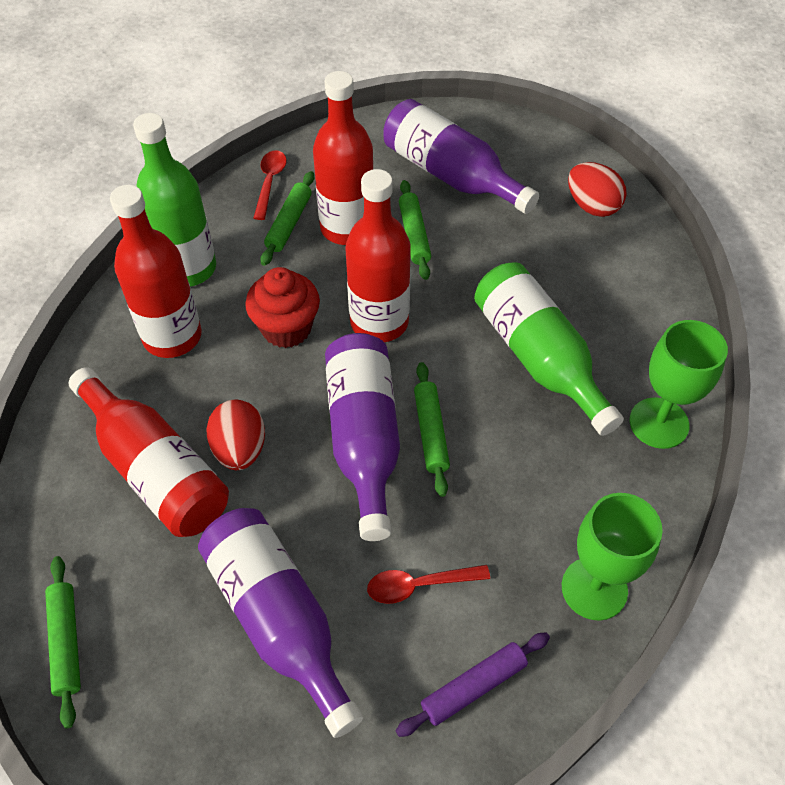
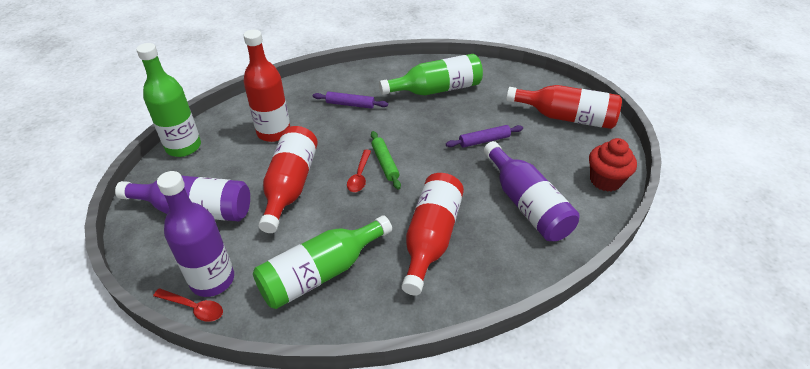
green bottle: [133,113,216,287] [474,262,624,436] = 2 -> [136,43,201,157] [253,215,392,309] [379,54,483,95] = 3
green goblet: [562,493,663,621] [630,320,728,449] = 2 -> none = 0
green rolling pin: [45,556,81,728] [260,171,314,266] [399,180,431,280] [414,362,450,497] = 4 -> [371,131,401,189] = 1
purple rolling pin: [396,632,550,737] = 1 -> [313,91,388,109] [446,125,523,148] = 2
red egg: [207,399,265,470] [568,162,627,217] = 2 -> none = 0

